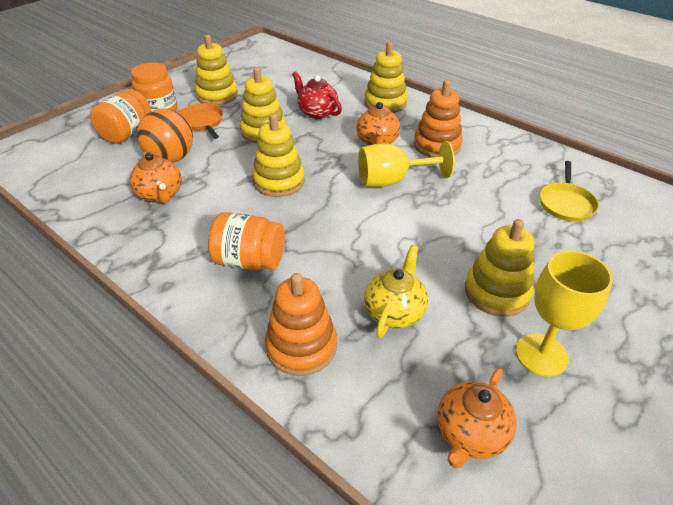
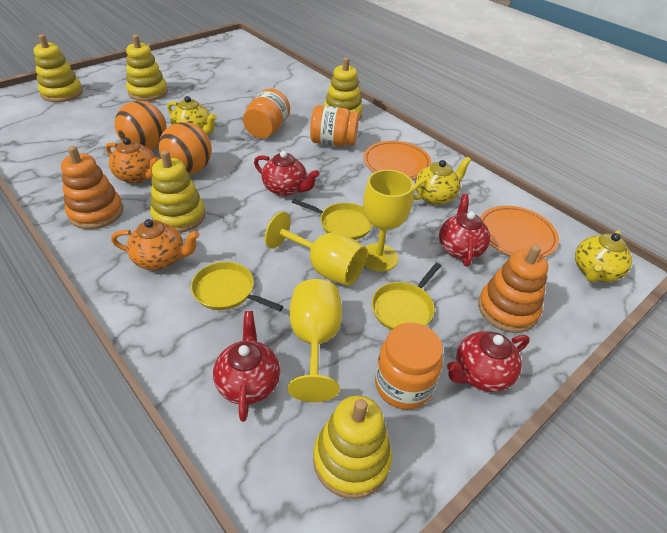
orange ball: [137,109,193,163] = 1 -> [115,101,167,150] [158,122,212,174] = 2
orange pan: [178,103,223,139] = 1 -> none = 0
orange plate: none = 0 -> [363,141,432,179] [480,206,559,257] = 2
orange teapot: [129,152,182,203] [356,102,400,146] [437,368,517,468] = 3 -> [106,138,160,184] [111,219,200,270] = 2
red teapot: [292,71,342,119] = 1 -> [213,311,280,422] [254,151,320,197] [439,194,490,267] [447,331,530,392] = 4
yellow goblet: [358,141,455,187] [516,250,613,377] = 2 -> [265,211,367,286] [288,279,342,402] [363,170,413,272] = 3
yellow pan: [540,161,599,222] = 1 -> [191,262,283,311] [292,199,373,240] [372,263,441,330] = 3
yellow teapot: [364,245,428,338] = 1 -> [167,96,216,135] [413,157,471,205] [575,230,632,282] = 3

